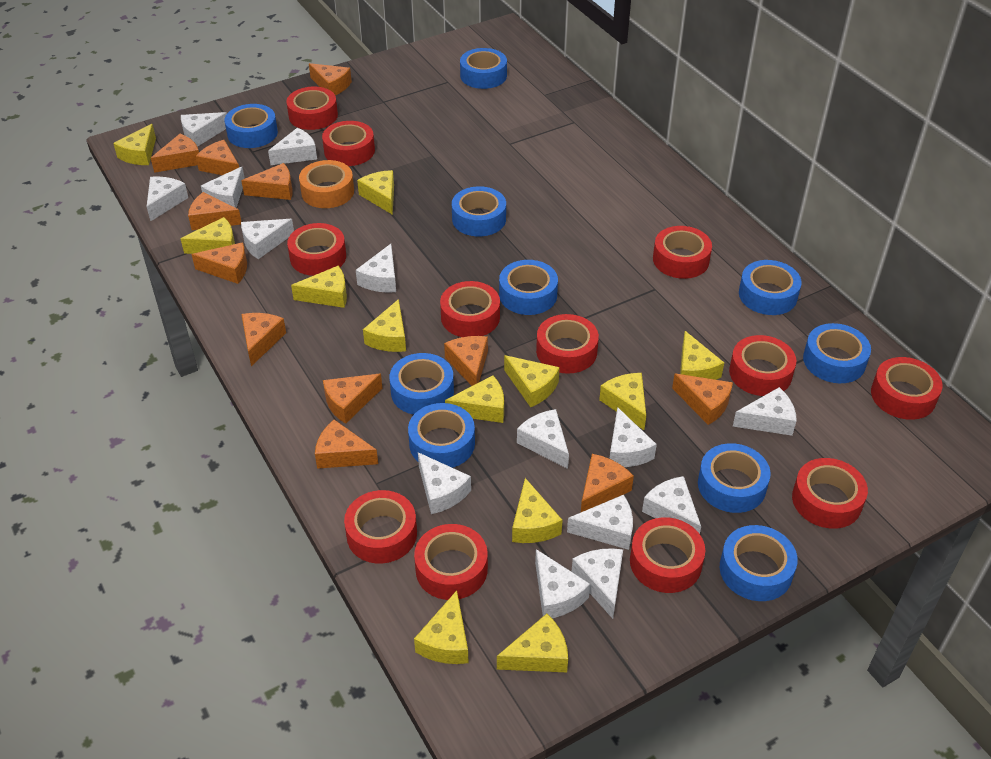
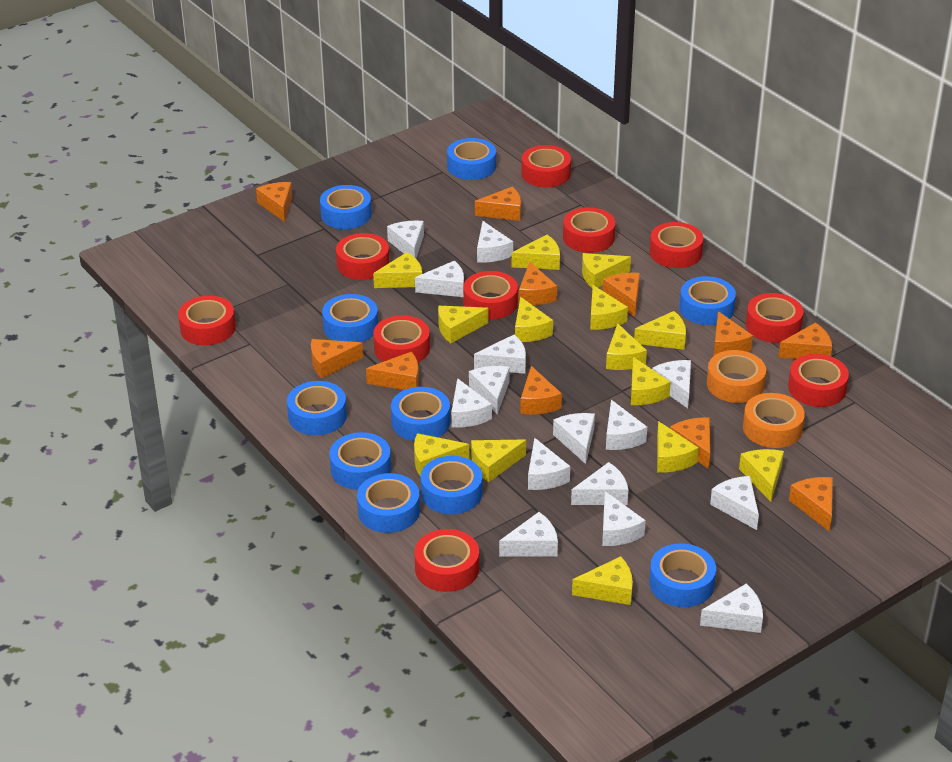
orange cheese: [151,134,199,173] [188,192,241,230] [191,242,247,284] [196,140,239,175] [241,163,293,200] [241,313,286,366] [309,63,352,96] [315,420,378,469] [323,374,382,424] [444,336,488,386] [581,454,634,512] [672,374,733,425] = 12 -> [256,182,293,222] [311,339,363,378] [366,352,419,390] [475,187,521,221] [519,262,557,305] [520,366,562,414] [603,273,640,317] [670,418,710,469] [714,311,753,356] [778,322,832,359] [789,477,833,531] = 11
orange tape: [299,160,354,208] = 1 -> [707,350,766,403] [743,393,805,448] = 2
red tape: [286,87,338,130] [287,223,346,276] [322,121,375,166] [344,490,417,563] [414,524,488,600] [440,281,500,337] [536,314,599,374] [630,517,705,593] [653,226,712,279] [729,335,796,396] [792,458,868,529] [871,357,943,420] = 12 -> [178,296,236,345] [336,233,389,280] [373,315,430,363] [414,529,479,592] [463,271,518,320] [521,145,571,187] [563,207,615,253] [650,222,703,268] [746,293,803,343] [788,354,849,407] = 10
white cheese: [146,176,188,221] [181,112,227,147] [201,167,245,208] [241,219,294,259] [268,128,317,165] [356,244,396,293] [418,452,471,514] [517,409,569,469] [535,549,590,618] [567,495,633,550] [572,548,623,619] [609,407,657,467] [642,476,701,534] [733,387,797,436] = 14 -> [387,221,424,258] [415,261,464,297] [451,378,492,428] [469,366,510,415] [474,335,526,374] [477,221,513,263] [499,512,558,557] [528,438,570,490] [553,413,595,464] [571,462,628,505] [602,491,646,546] [606,400,647,450] [652,360,691,408] [700,584,763,633] [710,476,759,530] = 15
yellow cheese: [113,124,156,165] [181,217,235,254] [291,266,347,308] [357,170,394,215] [363,299,406,352] [414,590,469,664] [445,375,504,423] [497,614,568,672] [504,355,560,407] [512,478,562,543] [599,373,646,430] [680,331,724,380] = 12 -> [373,252,422,288] [414,433,469,477] [438,306,489,343] [471,440,526,482] [512,235,560,270] [515,297,553,342] [572,556,633,605] [582,253,631,288] [590,285,628,330] [606,324,647,370] [631,357,671,405] [634,311,686,350] [657,421,699,473] [739,449,784,502] = 14

